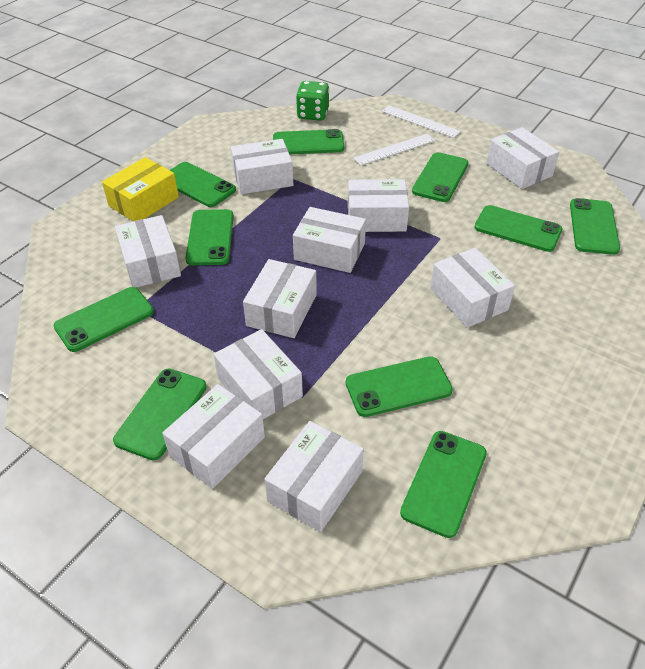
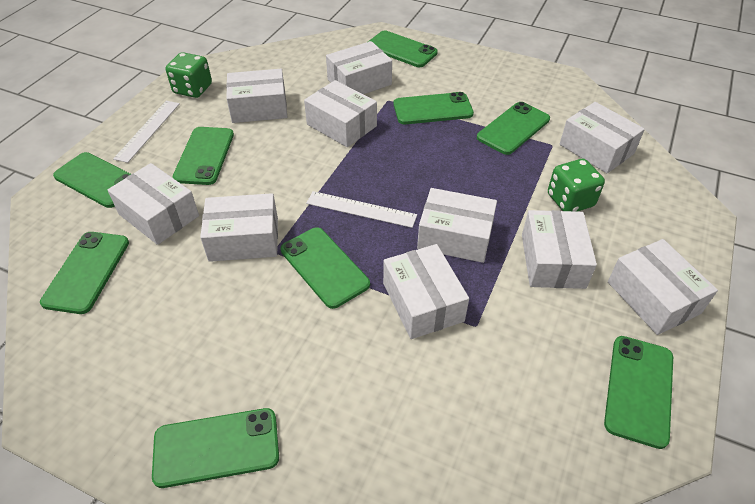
green dice: [296,81,329,121] = 1 -> [166,52,212,98] [548,159,605,212] = 2
green phone: [53,287,154,352] [113,369,207,460] [170,162,236,207] [185,209,234,265] [273,129,344,154] [346,356,453,417] [400,431,487,538] [412,152,469,202] [474,205,562,252] [570,198,620,255] = 10 -> [40,232,129,314] [53,152,131,208] [152,408,279,488] [173,127,234,185] [281,227,370,309] [368,30,438,67] [393,92,474,124] [477,102,550,155] [604,336,673,449] = 9
yellow box: [102,157,179,222] = 1 -> none = 0

